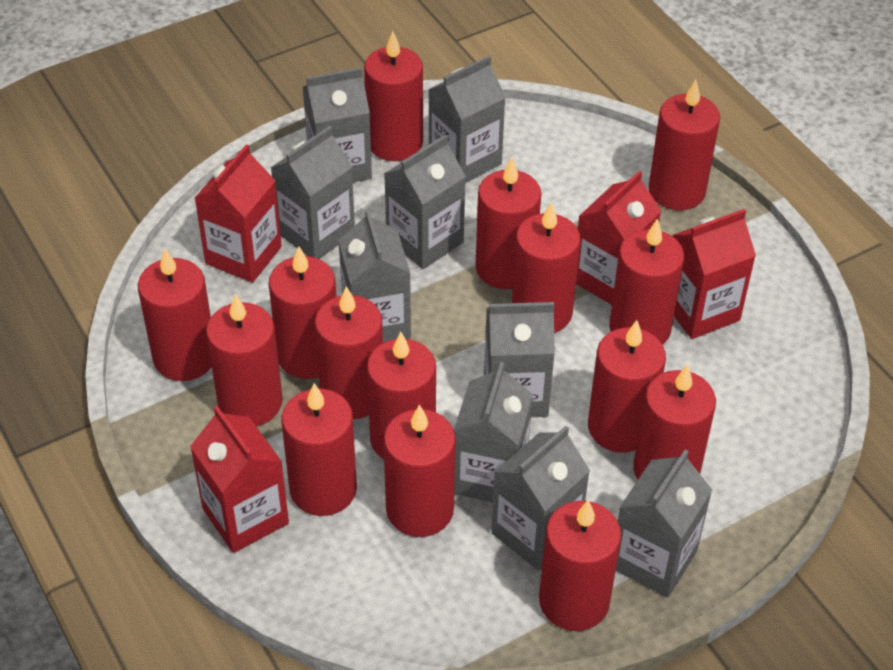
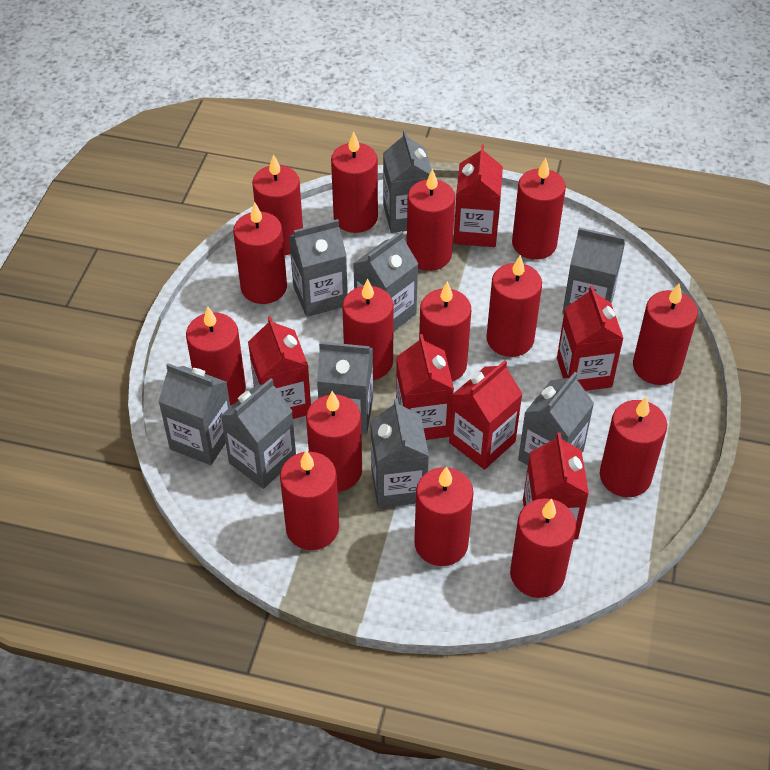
red carton: [190,406,289,553] [195,144,282,283] [576,171,661,305] [673,209,756,339] = 4 -> [248,316,311,419] [396,334,454,440] [449,360,523,470] [453,144,503,247] [523,433,589,539] [557,285,624,391] = 6

